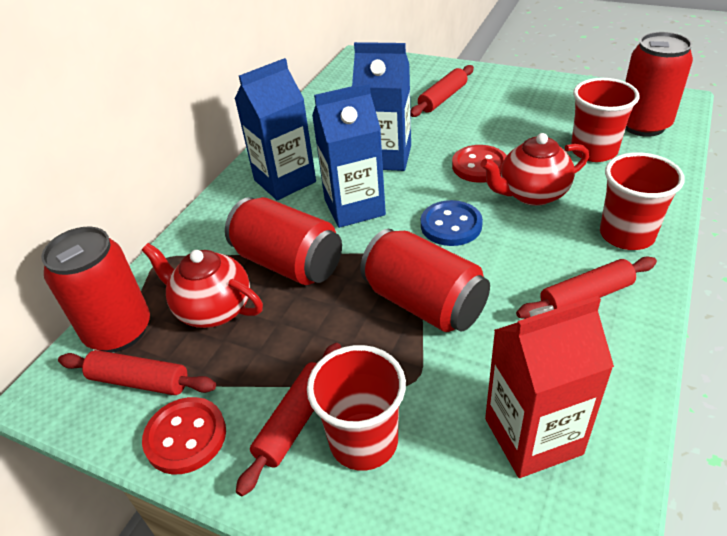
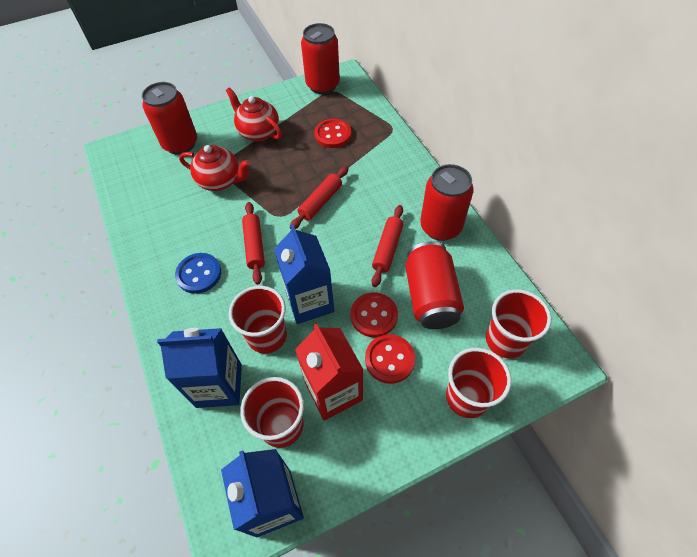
red button: [142,397,226,474] [452,145,507,183] = 2 -> [314,119,351,148] [351,292,398,337] [365,334,415,384] = 3
red cup: [307,345,406,471] [571,78,639,162] [600,152,685,250] = 3 -> [229,286,287,354] [240,377,304,448] [446,348,511,418] [486,289,551,358] = 4
red rolling pin: [58,350,216,395] [236,343,341,496] [410,65,474,117] [516,257,657,319] = 4 -> [242,202,265,284] [290,166,349,229] [371,205,403,287] = 3

